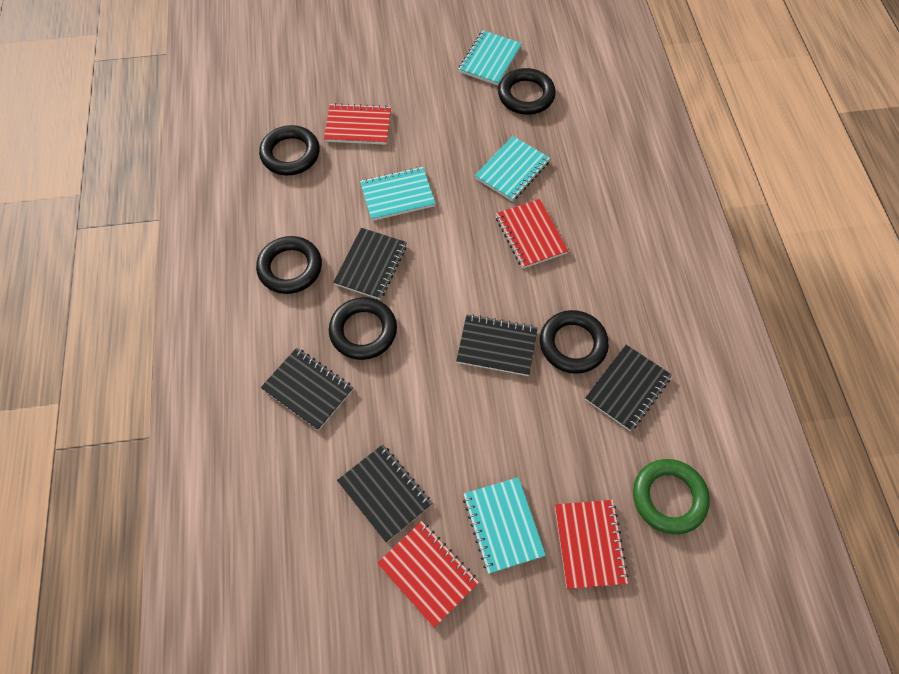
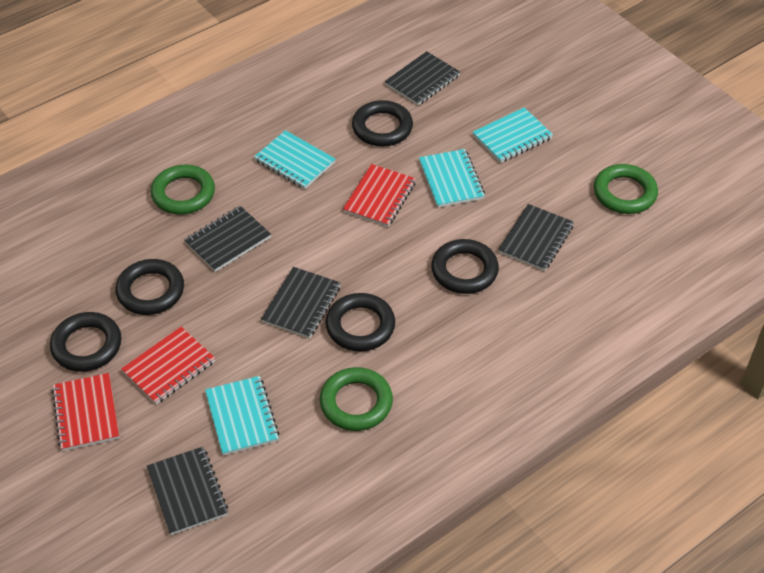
green ring: [633,459,710,534] = 1 -> [151,165,215,215] [320,367,393,431] [594,164,658,214] = 3
red notebook: [324,103,391,145] [377,521,479,628] [496,199,568,268] [555,500,629,589] = 4 -> [52,373,119,451] [121,327,215,404] [343,164,416,227] = 3

